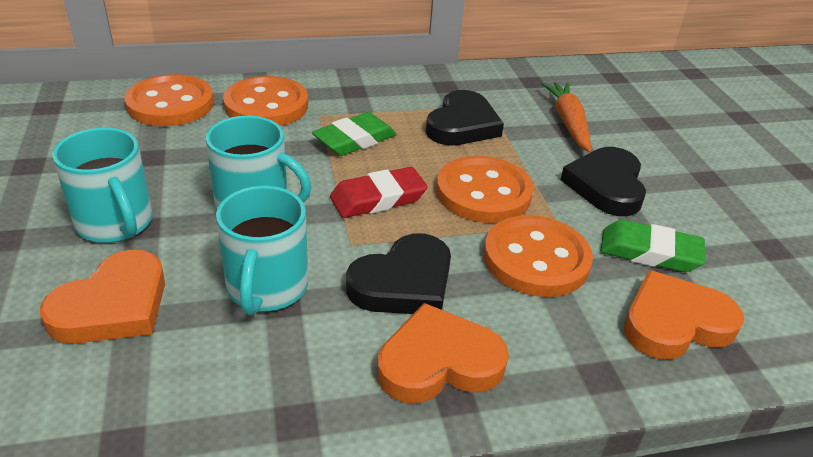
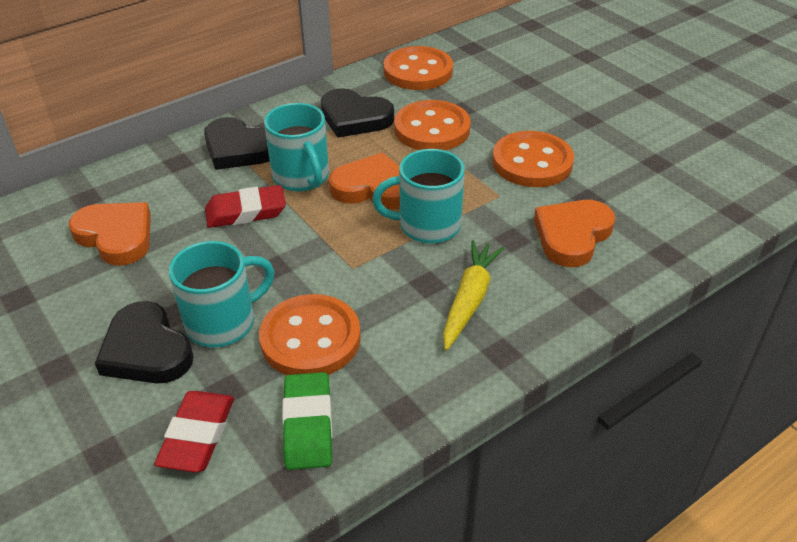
green eraser: [312,112,397,156] [600,220,705,272] = 2 -> [282,372,333,470] = 1
orange carrot: [541,82,592,153] = 1 -> none = 0
red eraser: [330,167,428,218] = 1 -> [154,391,234,473] [205,185,286,228] = 2
yellow carrot: none = 0 -> [443,240,505,351] = 1

